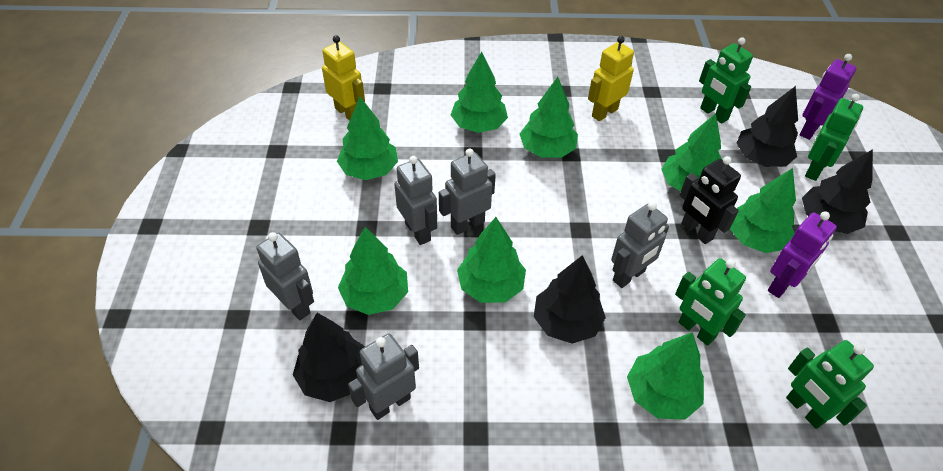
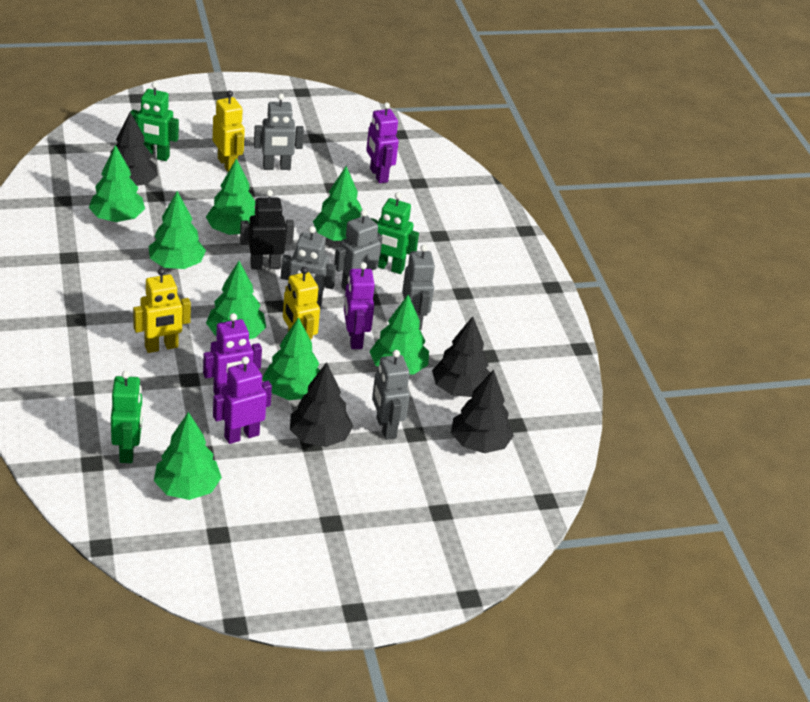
green robot: [675,258,746,346] [699,37,753,124] [786,340,874,429] [805,94,863,181] = 4 -> [111,371,143,463] [131,82,179,161] [371,192,419,274] = 3
purple robot: [768,211,837,298] [800,54,857,140] = 2 -> [203,313,262,395] [213,357,272,444] [344,262,375,349] [366,102,399,183] = 4
yellow robot: [322,35,365,121] [588,36,634,121] = 2 -> [133,268,191,353] [213,91,245,172] [283,267,320,340] = 3

